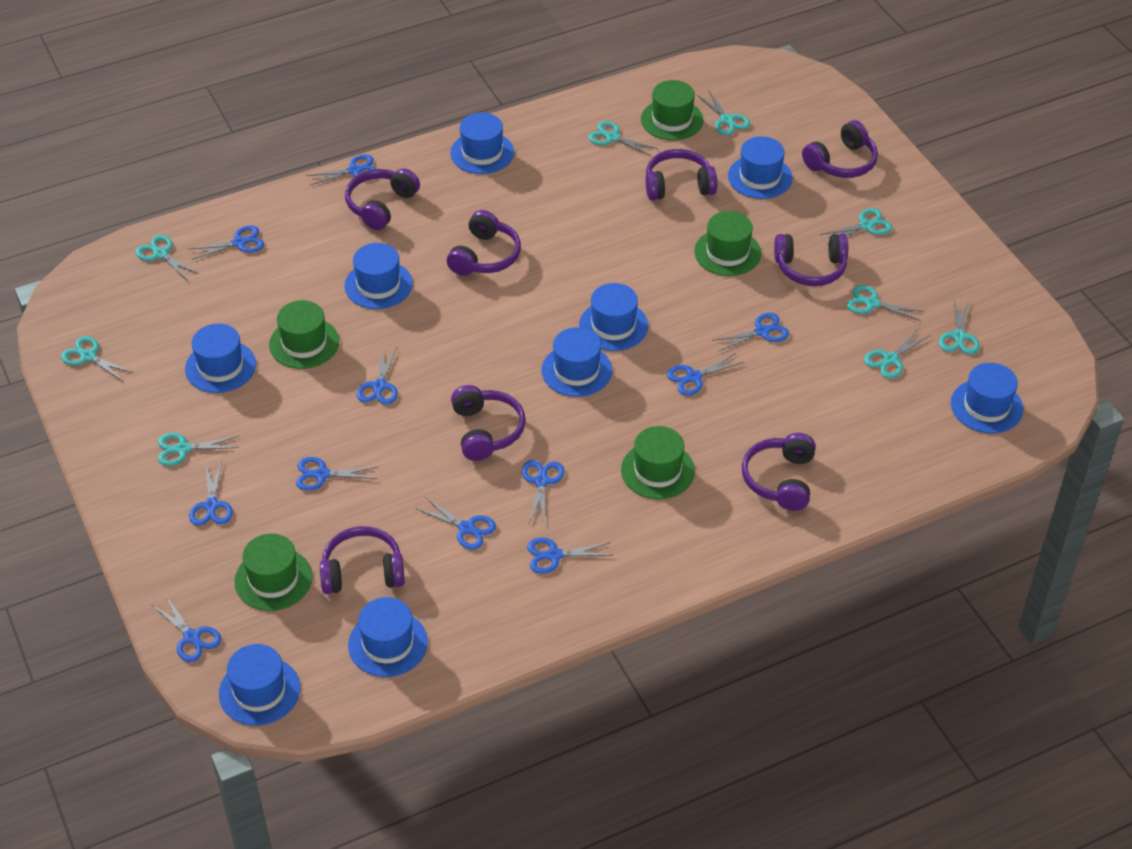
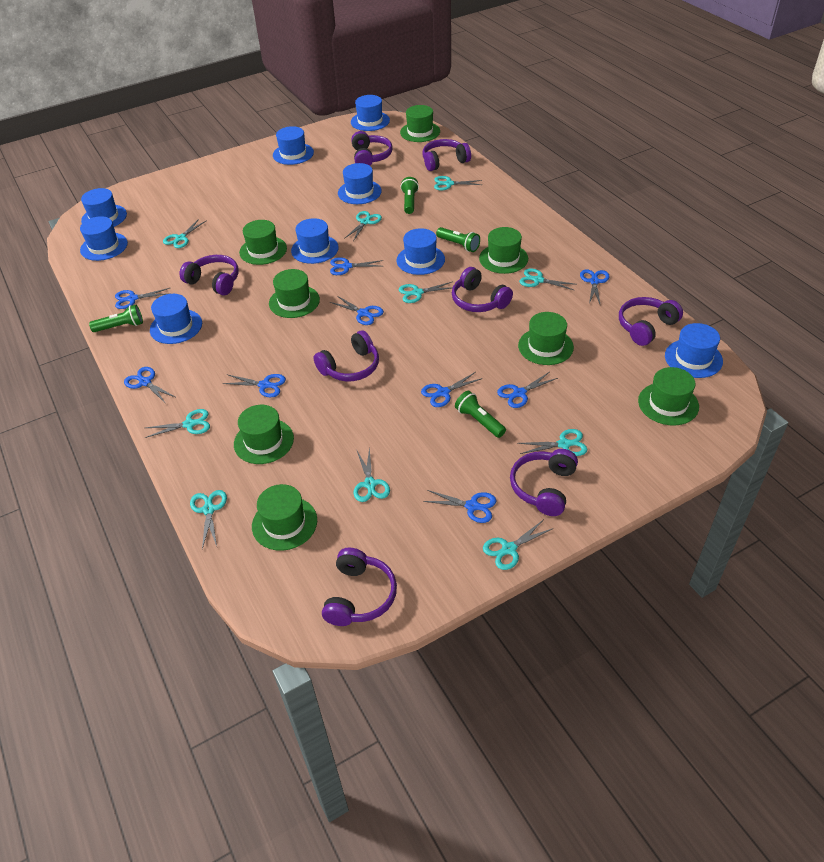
blue scissors: [152,596,222,662] [189,461,233,526] [190,226,264,260] [296,457,378,491] [306,155,377,186] [357,347,398,405] [416,497,496,550] [522,460,564,524] [527,538,611,574] [667,353,744,395] [712,313,789,351] = 11 -> [115,288,171,309] [124,367,175,404] [223,374,286,397] [330,257,383,275] [330,296,384,325] [421,372,483,407] [423,490,496,523] [497,372,558,408] [580,269,609,306] = 9
green flashlight: none = 0 -> [89,305,143,332] [401,177,419,214] [436,227,480,252] [455,391,506,438] = 4
green hat: [234,533,313,611] [269,300,339,369] [621,426,695,499] [641,80,704,140] [694,211,761,276] = 5 -> [234,405,294,464] [239,220,287,265] [252,484,317,551] [269,269,320,318] [400,105,440,142] [479,227,528,274] [518,312,574,365] [638,367,699,425] = 8
turquoise scissors: [61,336,134,381] [135,235,199,281] [158,433,239,466] [588,121,658,156] [697,90,750,135] [820,208,892,244] [847,285,925,321] [864,329,930,378] [939,300,980,354] = 9 -> [145,409,210,438] [163,219,207,248] [190,490,227,549] [344,211,382,241] [353,447,390,502] [399,282,453,303] [434,176,482,191] [483,520,554,570] [517,429,588,456] [519,269,577,290] = 10

